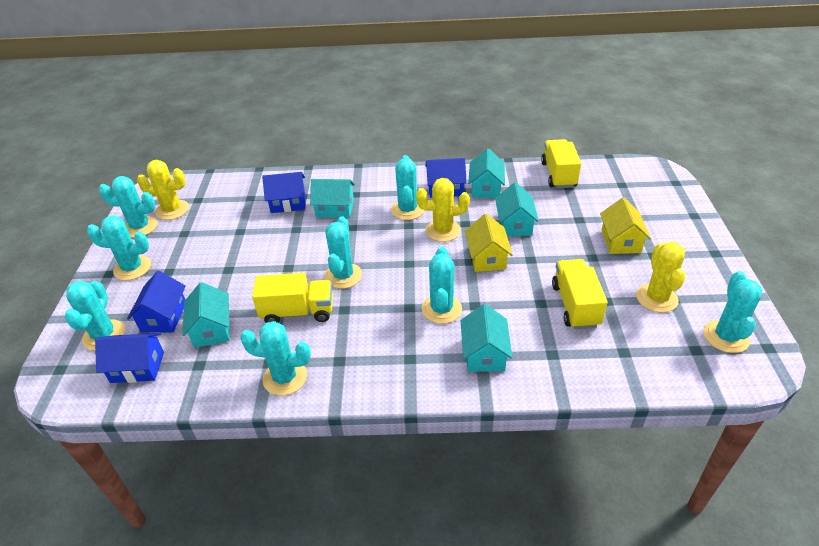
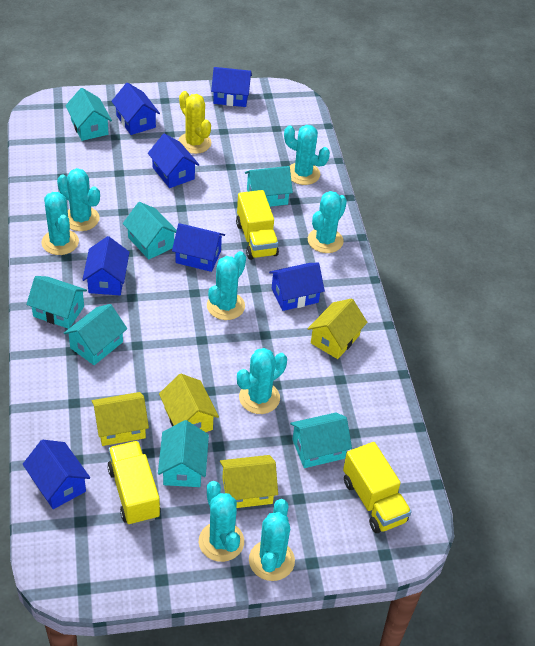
blue house: [95,333,164,383] [127,271,186,333] [262,172,305,213] [425,158,467,198] = 4 -> [22,440,90,509] [82,236,129,295] [111,83,160,135] [148,133,199,188] [172,223,225,272] [211,67,252,107] [269,263,325,311] = 7
turquoise house: [182,282,230,348] [310,179,355,218] [460,304,512,372] [468,148,505,198] [495,182,539,236] = 5 -> [26,276,87,329] [64,304,127,365] [65,88,112,141] [123,202,177,260] [158,420,209,487] [245,166,293,207] [290,413,352,468] = 7
yellow cactus: [137,160,189,220] [416,178,470,242] [636,242,685,313] = 3 -> [178,91,211,154] = 1
yellow house: [465,214,513,272] [600,198,651,254] = 2 -> [92,392,149,446] [159,374,219,432] [220,455,278,508] [307,298,367,359] = 4

